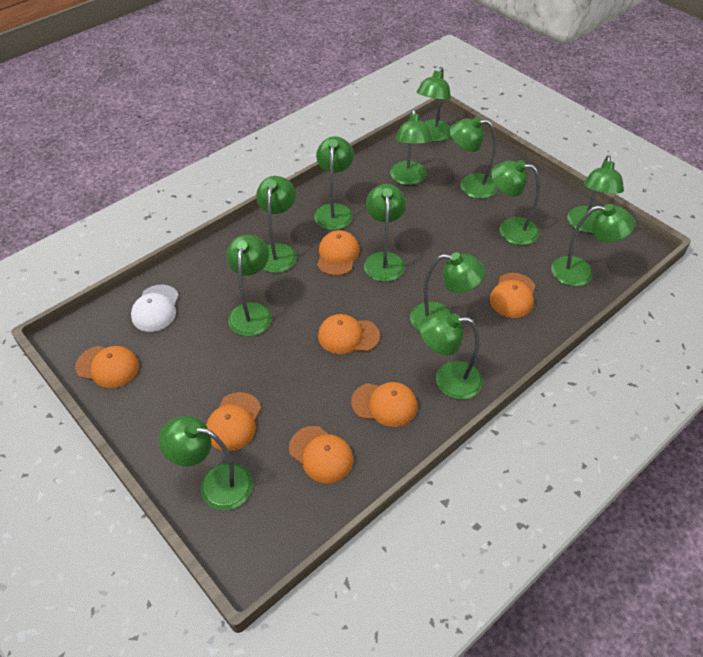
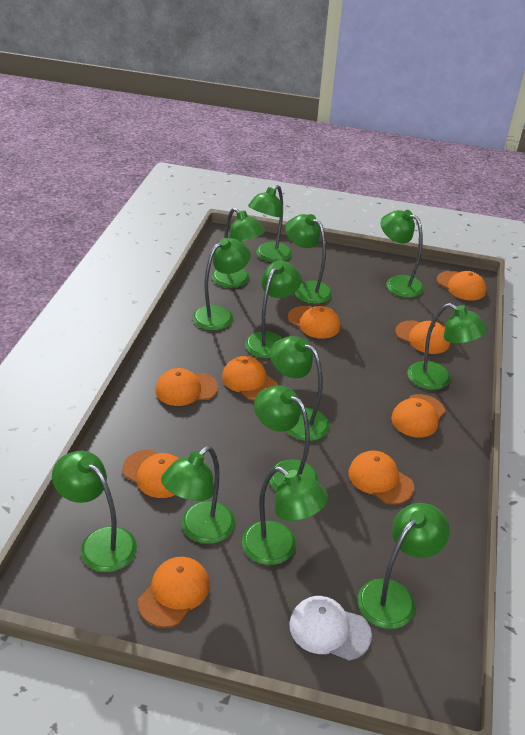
orange cap: [75,346,139,388] [206,392,261,451] [289,426,353,483] [317,230,360,276] [318,314,380,354] [351,382,417,427] [490,273,535,318] = 7 -> [122,450,179,498] [138,557,210,628] [156,368,218,406] [222,356,278,401] [288,306,340,339] [348,451,414,505] [391,394,445,437] [395,320,450,354] [437,271,486,300] = 9

